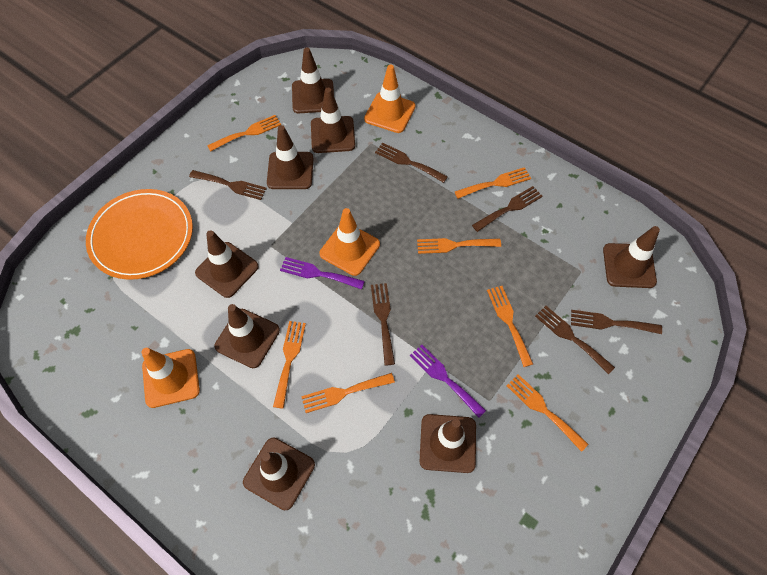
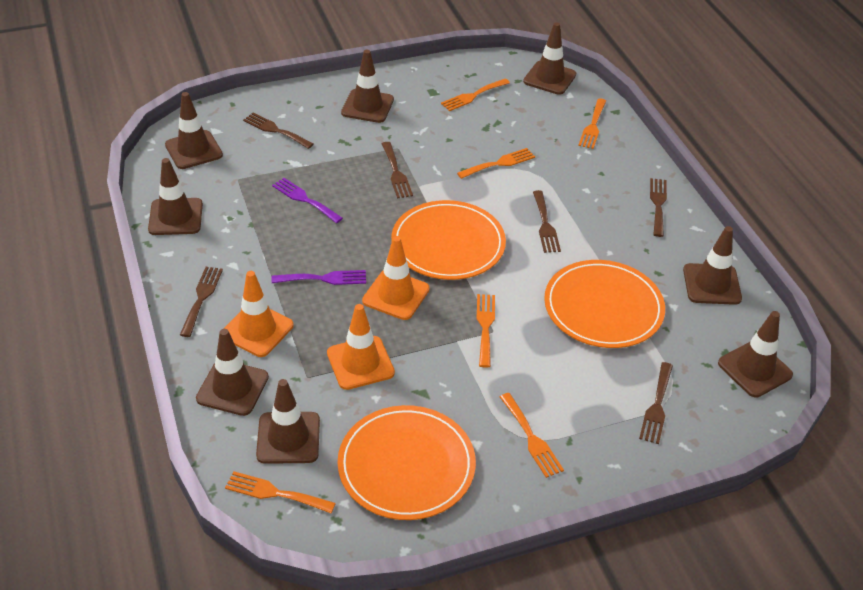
orange fork: [207,115,281,151] [273,321,306,409] [301,373,395,413] [417,238,501,254] [455,167,531,199] [487,286,533,367] [506,374,588,452] = 7 -> [225,471,336,513] [441,79,510,111] [457,148,535,179] [477,294,495,368] [500,393,564,478] [578,98,606,149] = 6
orange plate: [86,189,193,280] = 1 -> [338,405,476,520] [391,200,506,280] [544,260,665,348] = 3

